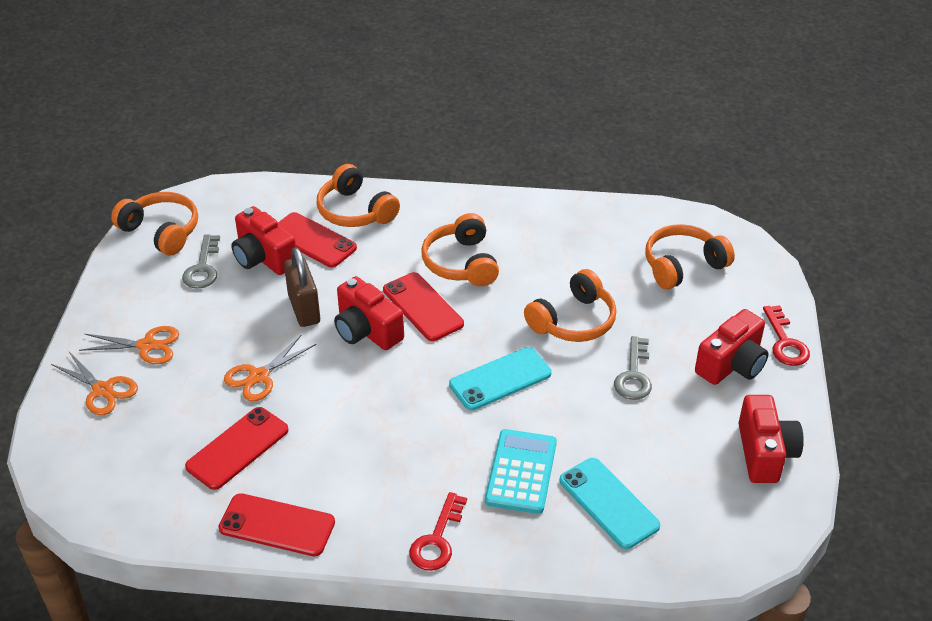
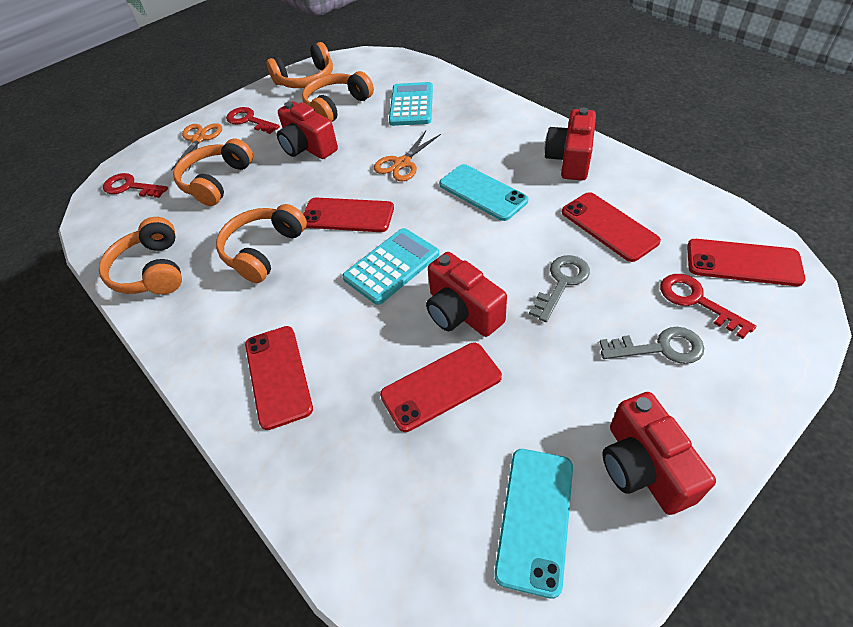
brown padlock: [284,247,320,327] = 1 -> none = 0
orange scissors: [51,352,138,415] [79,326,179,364] [224,334,316,402] = 3 -> [171,123,222,171] [374,131,441,181] = 2
red key: [409,492,467,571] [763,305,810,366] = 2 -> [103,173,168,198] [226,107,280,134] [660,274,756,339] = 3
red phone: [185,407,289,490] [218,493,335,556] [278,212,357,267] [383,272,464,341] = 4 -> [245,326,313,430] [303,198,394,232] [380,343,502,432] [562,192,661,262] [687,239,806,286] = 5
turquoise calculator: [485,429,557,514] = 1 -> [342,228,439,305] [389,82,433,126] = 2

